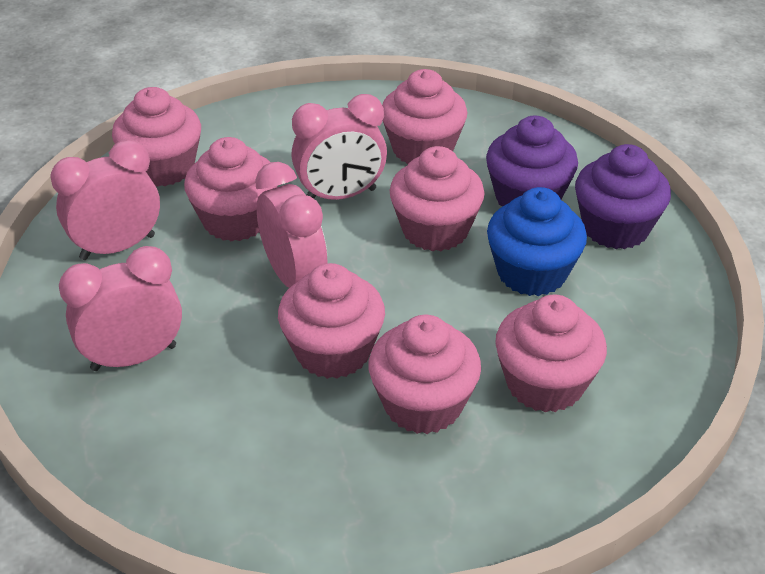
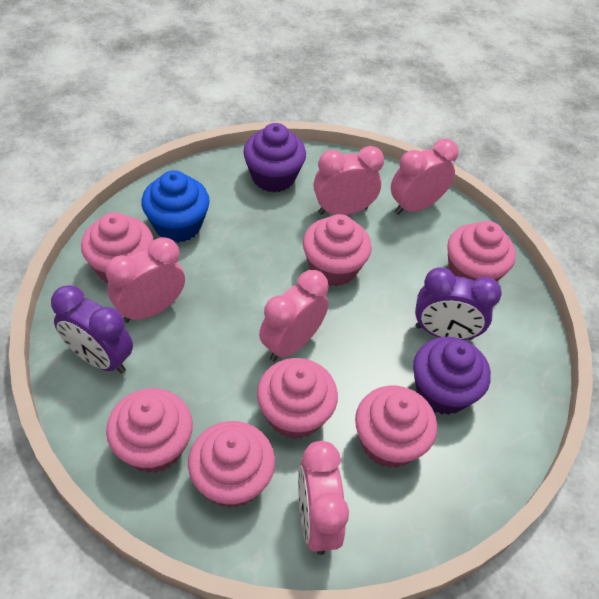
pink clock: [50,140,160,260] [59,246,182,371] [255,162,327,288] [291,94,387,200] = 4 -> [106,237,185,323] [259,270,329,362] [298,441,349,555] [314,146,384,215] [391,139,459,215] = 5
purple clock: none = 0 -> [51,285,133,374] [415,267,502,340] = 2

